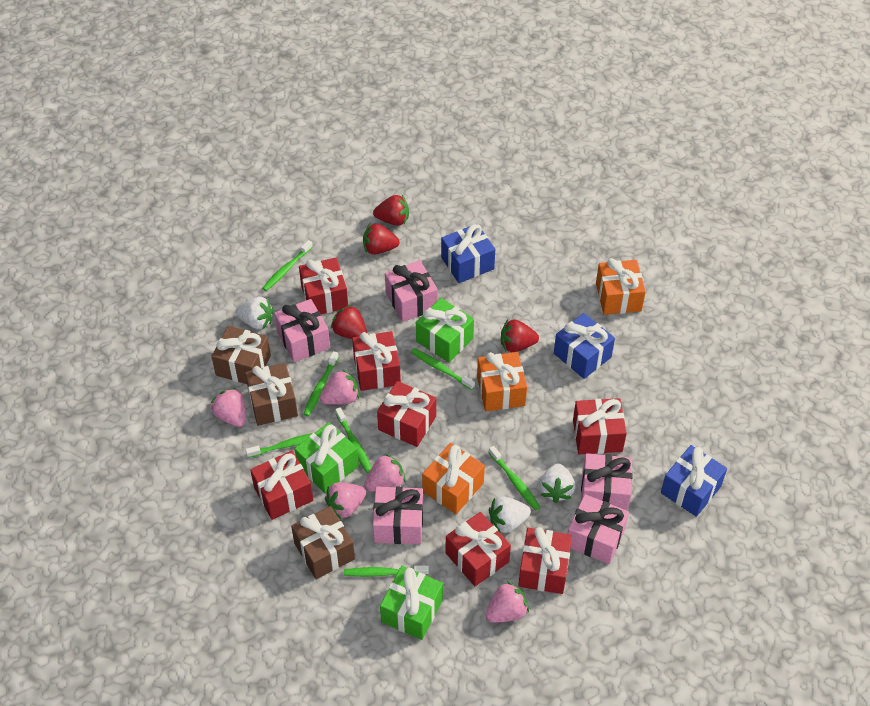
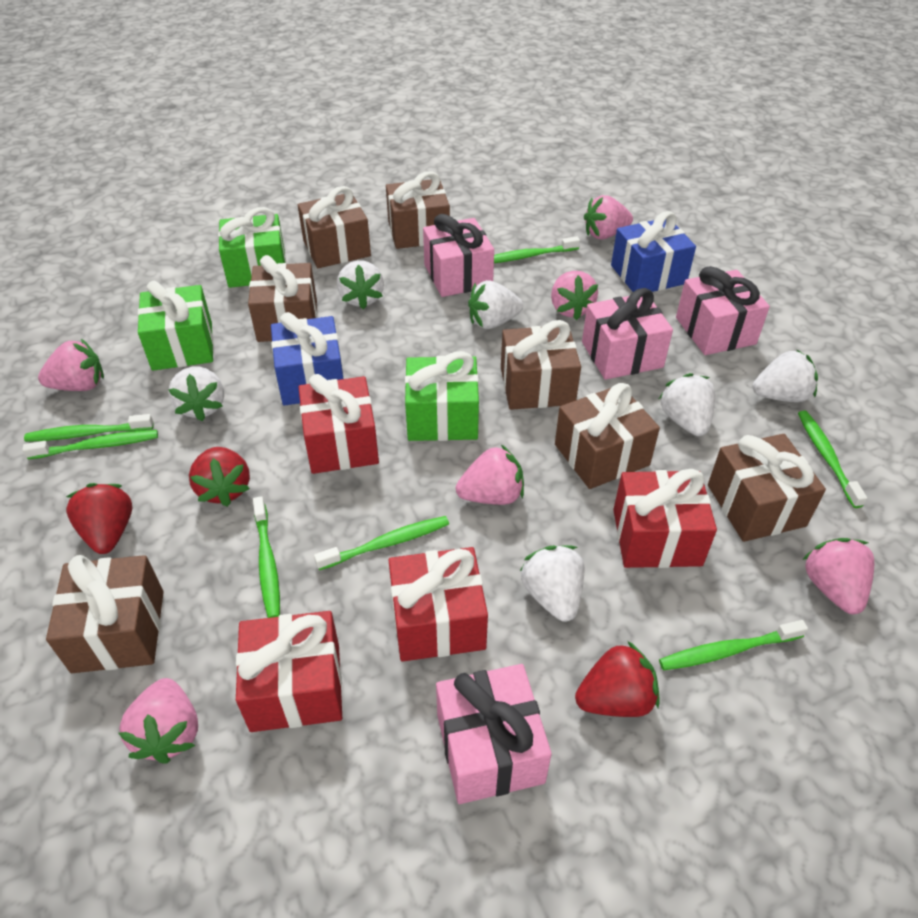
blue gift: [441,224,495,283] [554,313,615,379] [661,445,727,517] = 3 -> [271,312,343,406] [611,211,696,292] = 2
brown gift: [211,326,271,384] [245,363,298,426] [291,506,355,579] = 3 -> [46,555,164,673] [248,255,317,342] [298,186,371,268] [386,171,450,249] [501,320,581,410] [555,383,660,489] [708,434,826,542] = 7
orange gift: [422,443,485,514] [477,352,527,412] [596,258,646,315] = 3 -> none = 0
pink gift: [274,299,330,362] [373,487,423,544] [385,260,438,322] [568,494,629,564] [581,453,633,511] = 5 -> [423,214,494,297] [436,664,552,804] [582,288,673,380] [676,266,770,355] = 4
pink strawberry: [211,388,246,427] [320,370,359,405] [325,482,366,519] [364,453,406,491] [485,581,529,623] = 5 -> [38,339,104,391] [119,678,198,764] [456,445,524,505] [551,271,598,320] [584,195,633,239] [802,538,874,614] = 6
red gift: [250,451,313,520] [299,258,348,314] [352,331,401,391] [377,381,436,447] [445,512,511,586] [518,527,572,594] [573,398,627,454] = 7 -> [236,611,342,732] [298,374,379,474] [389,547,488,662] [613,469,717,568] = 4
red strawberry: [331,304,367,339] [363,223,400,255] [373,195,409,226] [501,319,539,352] = 4 -> [66,483,132,554] [189,447,250,507] [575,641,660,717] = 3
white strawberry: [235,297,273,329] [489,497,531,533] [539,463,575,503] = 3 -> [168,366,224,421] [337,260,384,310] [468,280,523,329] [520,545,585,622] [659,373,715,436] [753,349,818,402] = 6

